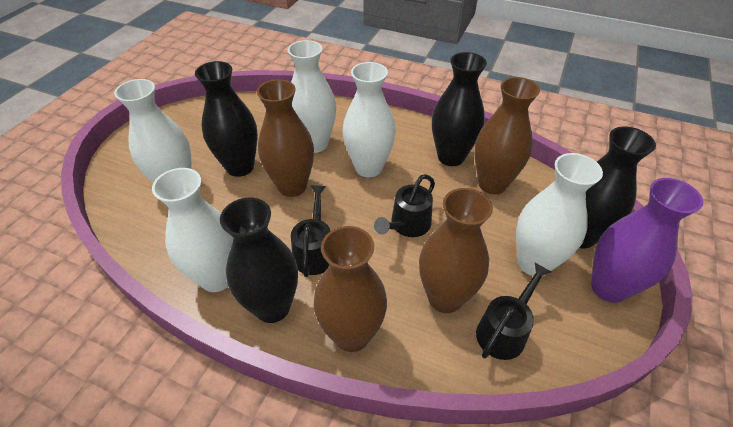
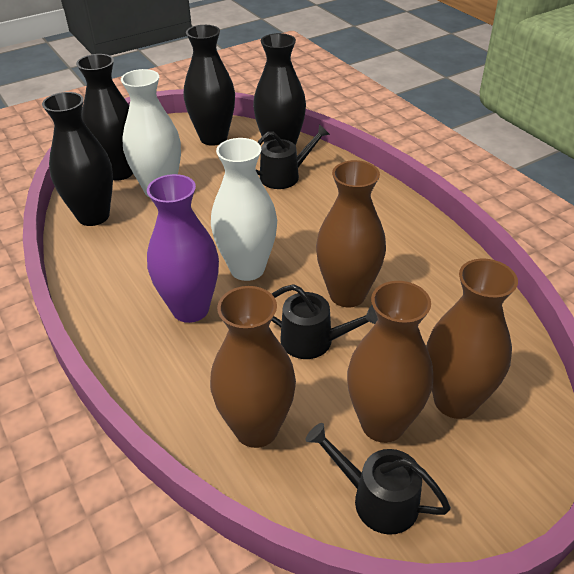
white vase: [114,79,192,183] [152,168,233,292] [288,40,336,153] [343,62,396,177] [516,153,603,276] = 5 -> [121,69,181,198] [211,138,277,281] = 2

